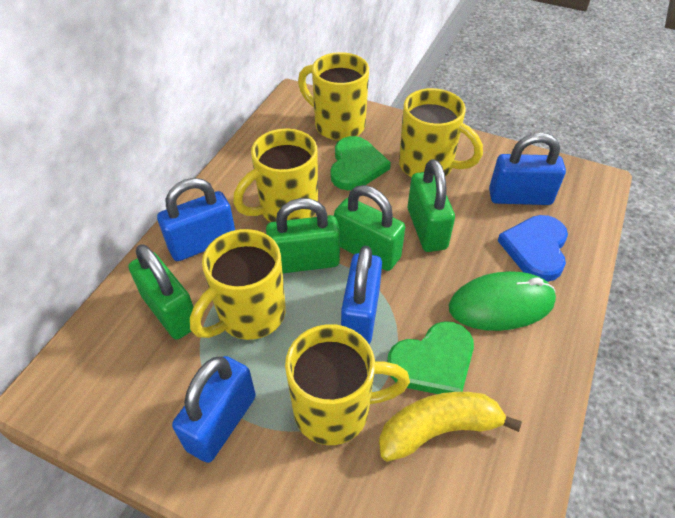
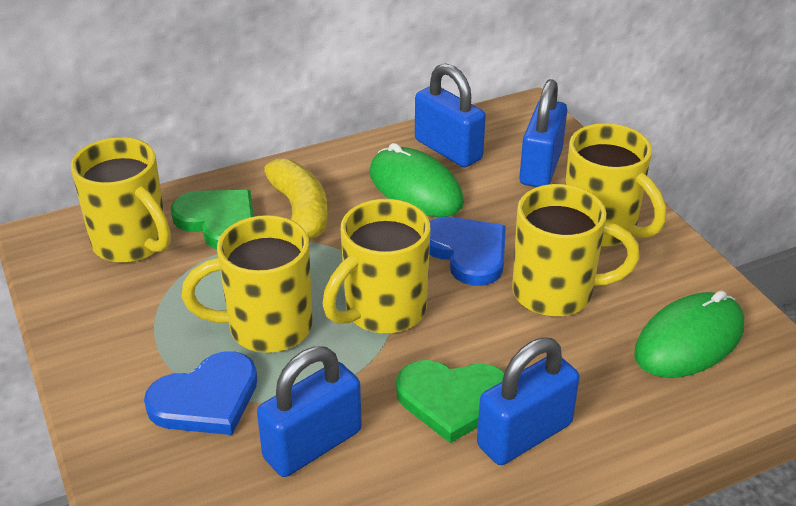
blue heart: [498,215,568,282] = 1 -> [144,351,257,435] [429,217,506,286] = 2
green mouse: [449,271,556,331] = 1 -> [369,143,464,217] [634,290,744,378] = 2
green padlock: [128,244,193,340] [266,198,340,273] [334,185,405,271] [408,159,455,252] = 4 -> none = 0

